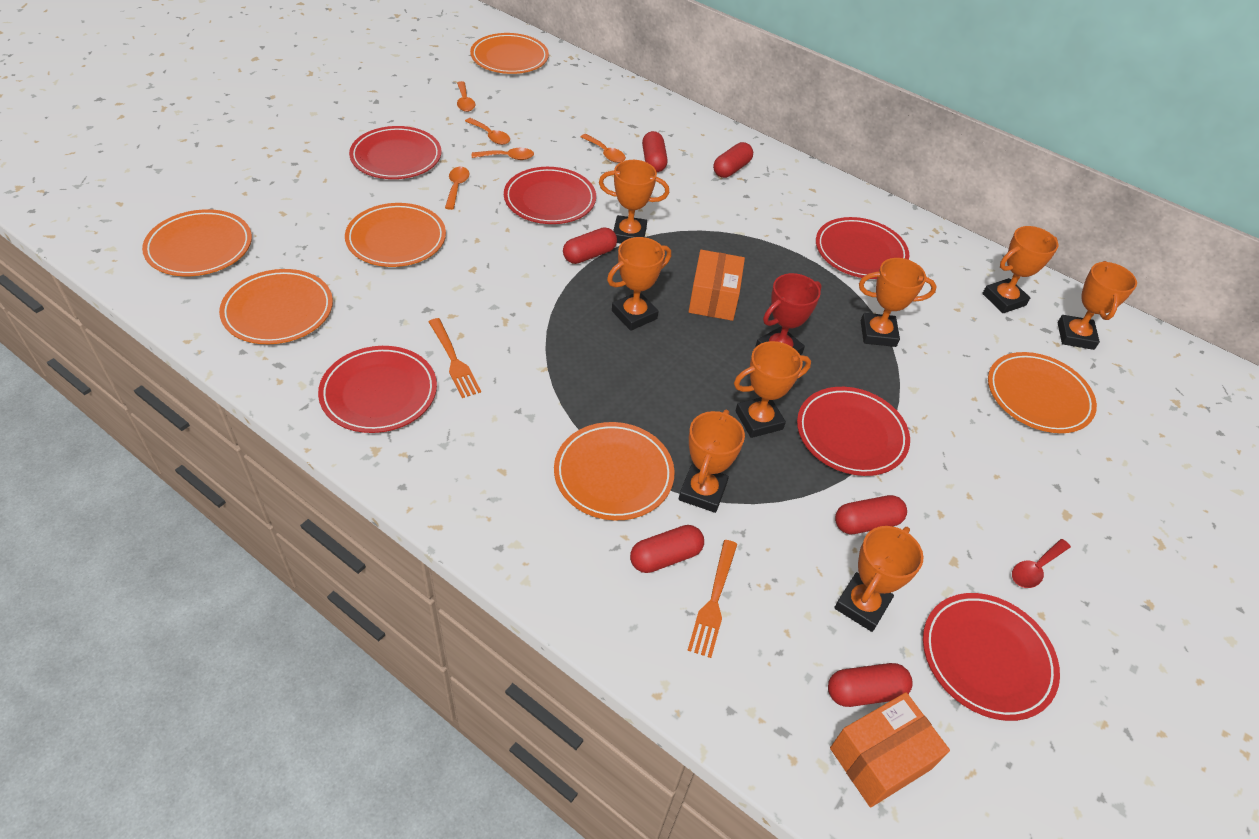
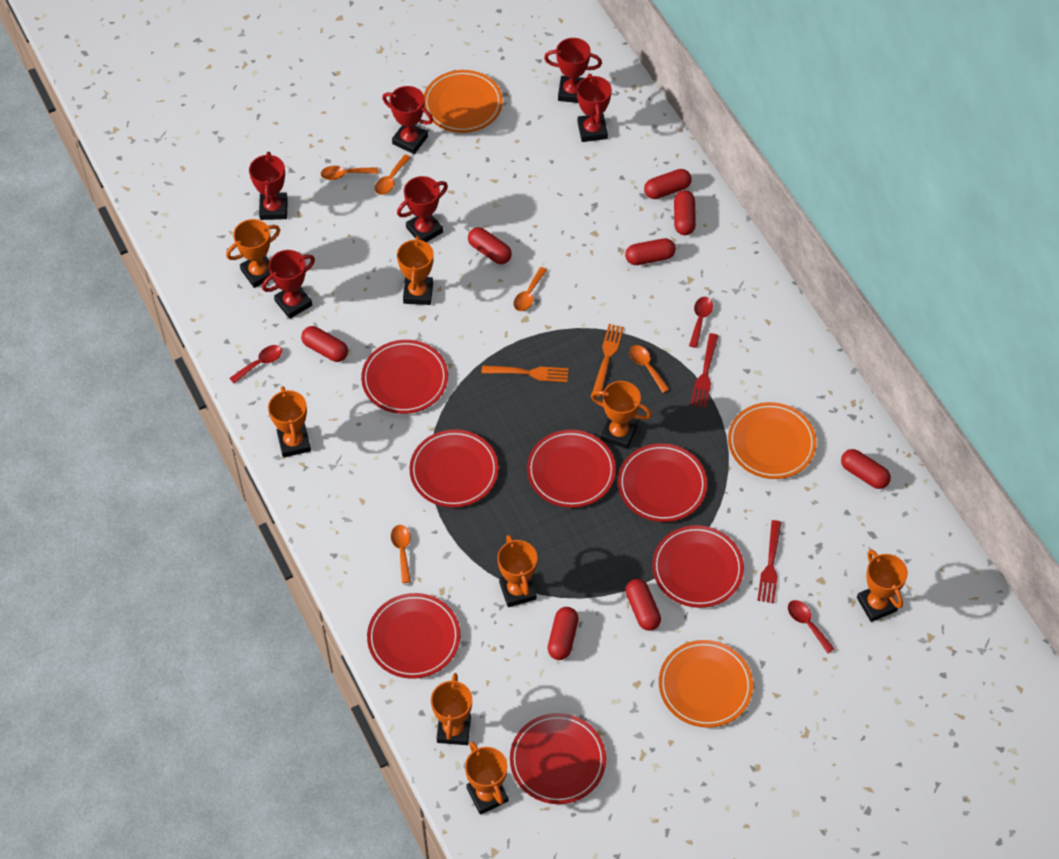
orange box: [688,250,745,321] [830,692,950,808] = 2 -> none = 0
orange plate: [142,209,252,276] [219,269,333,344] [345,203,446,267] [470,33,549,74] [554,422,675,520] [988,352,1097,433] = 6 -> [424,70,503,133] [659,640,753,728] [728,402,817,479] = 3
red capsule: [563,227,617,264] [630,525,704,573] [642,131,667,172] [713,142,753,178] [828,663,912,707] [835,495,907,534] = 6 -> [301,326,348,362] [468,227,512,264] [548,607,578,660] [625,238,676,265] [625,579,661,631] [644,169,691,199] [674,190,696,235] [841,449,891,489] = 8
red fork: none = 0 -> [690,333,719,408] [757,520,781,603] = 2
red plate: [318,346,437,433] [349,126,442,179] [504,167,596,224] [797,387,910,476] [816,217,909,279] [923,593,1060,721] = 6 -> [361,340,448,414] [367,593,460,679] [409,429,499,508] [510,713,606,804] [527,430,616,508] [618,443,707,522] [652,525,744,608] = 7
red spoon: [1012,539,1071,588] = 1 -> [230,345,282,384] [689,297,713,348] [788,600,835,653] = 3
red trophy: [755,273,822,355] = 1 -> [249,152,288,220] [262,250,315,319] [382,86,433,154] [397,176,448,242] [544,38,602,103] [577,74,612,142] = 6

